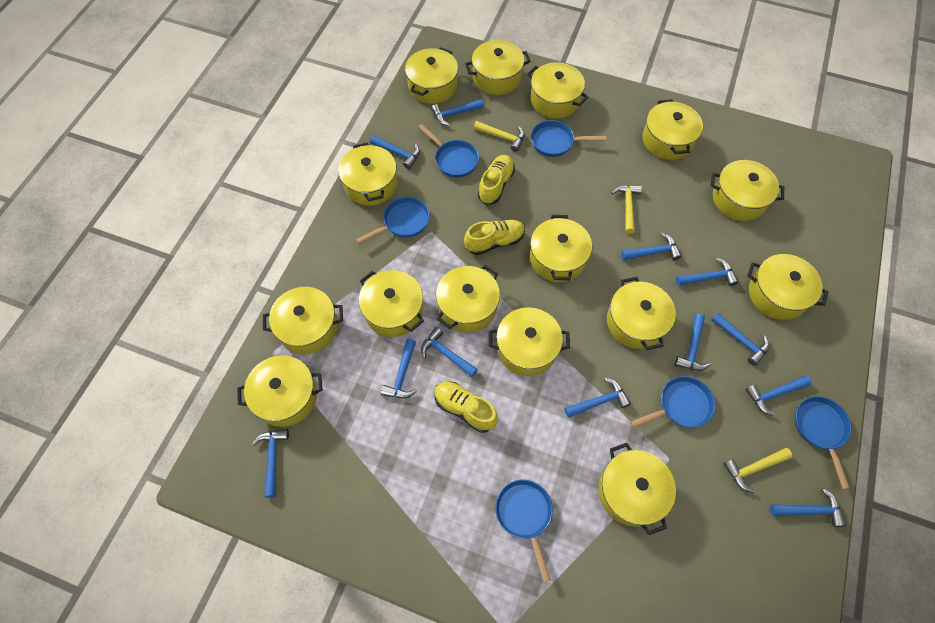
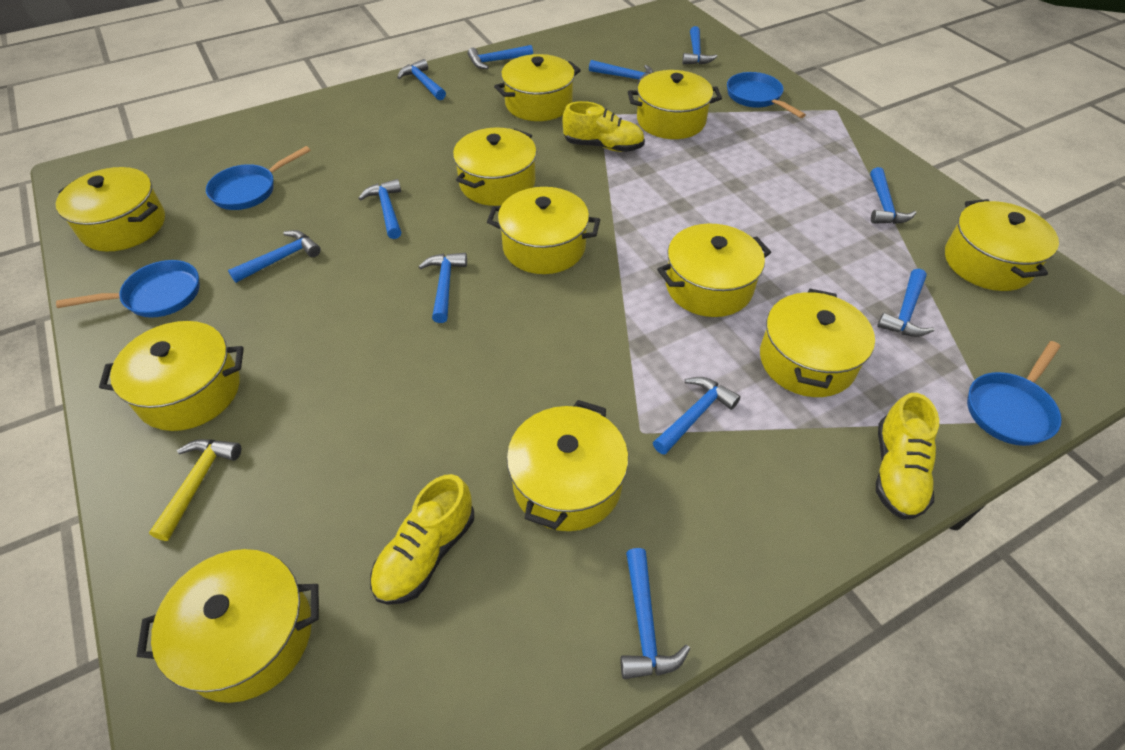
blue hammer: [252,429,289,498] [370,135,420,169] [381,339,417,399] [421,327,478,377] [431,99,484,126] [564,378,631,418] [621,233,682,260] [675,314,711,371] [676,258,738,286] [711,313,769,366] [745,376,811,416] [770,488,846,527] = 12 -> [228,230,321,283] [358,179,401,239] [397,59,446,100] [419,253,467,323] [467,45,533,69] [589,60,653,85] [620,548,690,679] [653,377,741,455] [682,26,717,65] [870,167,916,224] [877,269,934,337] = 11
blue pan: [356,197,430,244] [418,124,479,177] [495,480,553,582] [531,120,606,157] [630,376,715,428] [795,396,851,489] = 6 -> [56,260,200,318] [206,146,311,210] [727,72,806,118] [967,341,1062,446] = 4
yellow hammer: [474,121,525,152] [611,185,642,234] [723,448,792,493] = 3 -> [149,439,241,541] = 1
yellow pot: [237,355,323,427] [263,287,343,354] [338,142,397,206] [359,270,424,337] [405,47,458,104] [436,265,500,332] [465,40,531,95] [489,307,570,376] [527,62,588,118] [530,215,592,282] [598,443,676,535] [607,277,676,350] [642,99,703,160] [711,160,784,221] [747,254,829,320] = 15 -> [56,167,165,251] [99,321,244,431] [137,549,319,703] [453,128,537,206] [487,187,600,274] [494,54,581,121] [507,400,628,531] [628,70,722,139] [657,224,771,317] [760,289,875,397] [945,199,1059,291] = 11

